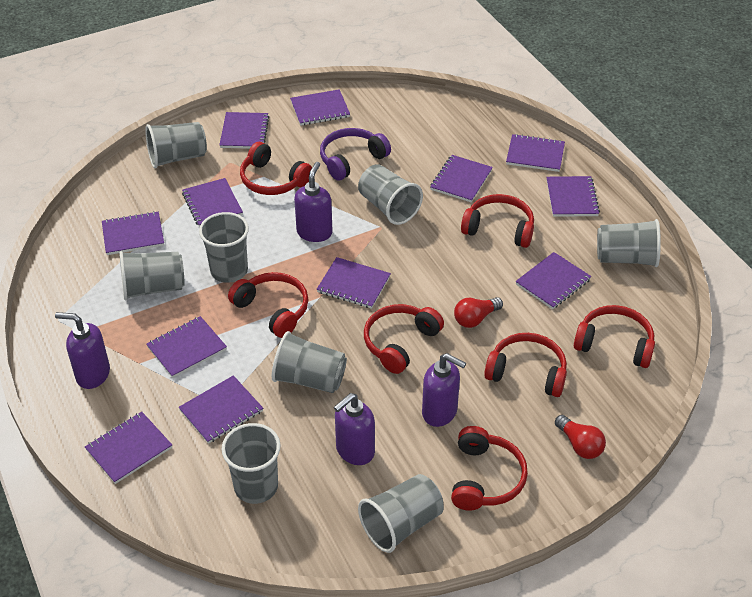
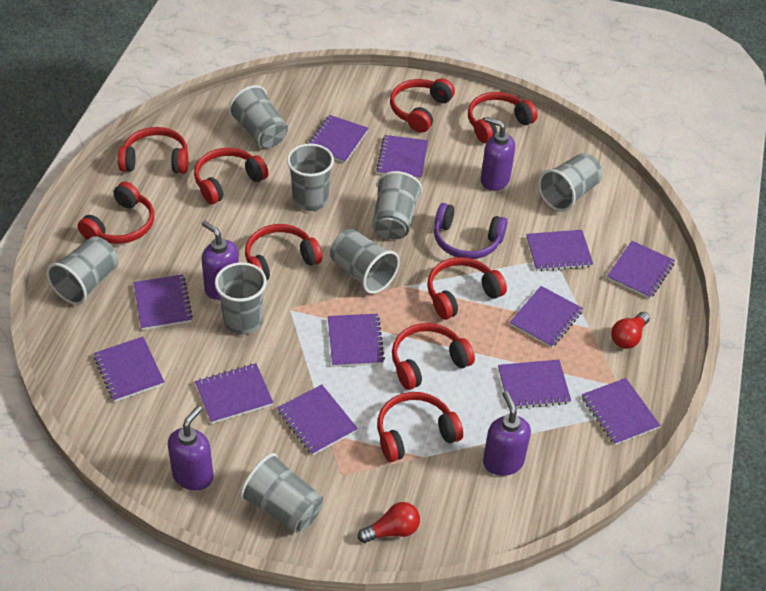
red headphones: [228,272,308,338] [240,142,312,195] [364,304,444,374] [451,426,528,511] [461,194,534,248] [484,333,567,397] [574,305,655,368] = 7 -> [78,182,154,244] [118,127,188,174] [194,148,269,204] [245,224,322,280] [377,392,463,462] [390,78,455,133] [392,323,475,390] [427,257,507,320] [468,92,538,143] = 9

